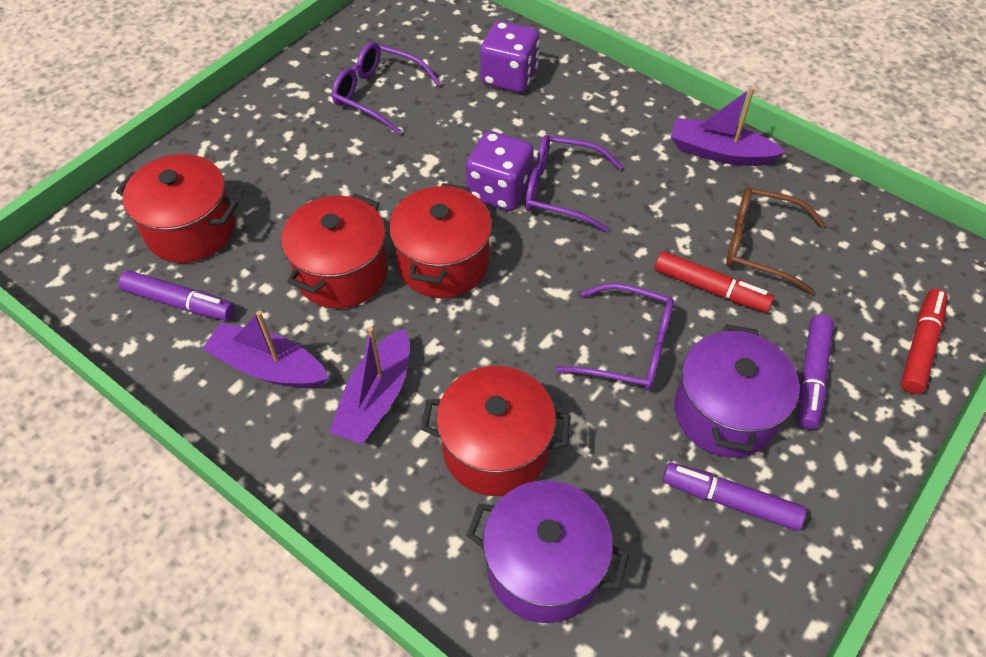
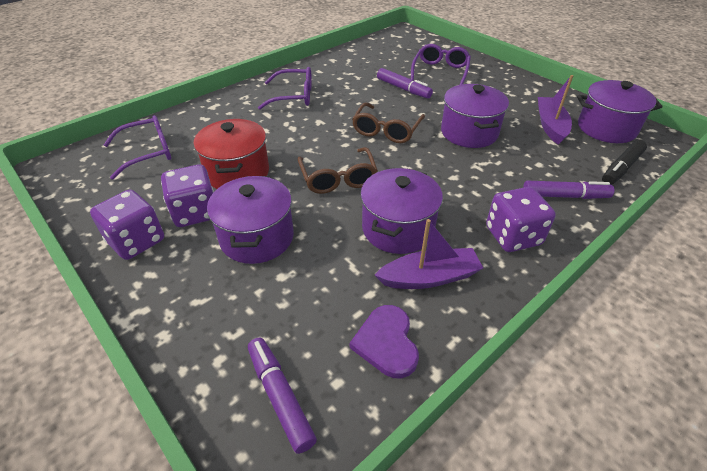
black marker: none = 0 -> [602,140,647,185] = 1
brown glasses: [726,187,825,295] = 1 -> [298,147,378,194] [352,103,425,143] = 2
purple boat: [202,311,329,388] [329,327,409,444] [671,87,786,166] = 3 -> [375,219,483,289] [538,75,573,145] = 2
purple dice: [466,131,534,211] [480,21,539,93] = 2 -> [90,190,164,260] [161,164,214,227] [486,187,556,252] = 3
purple heart: none = 0 -> [350,305,419,379] = 1
purple pot: [466,480,629,623] [674,324,800,458] = 2 -> [207,176,294,264] [360,168,443,254] [441,84,509,148] [577,80,662,143] = 4
red marker: [654,251,774,312] [901,289,948,394] = 2 -> none = 0
red pot: [116,154,238,263] [281,194,388,309] [389,183,492,298] [421,366,571,496] = 4 -> [194,119,269,189] = 1

